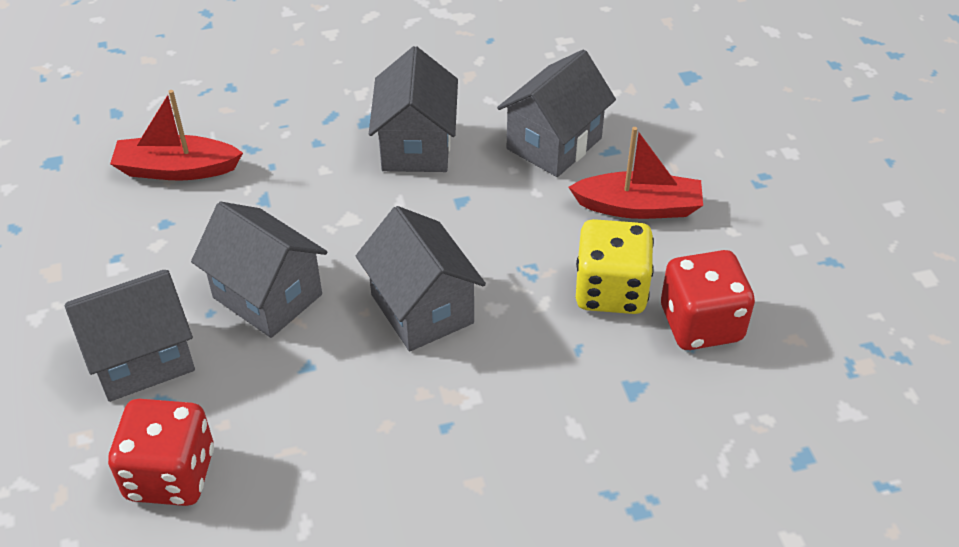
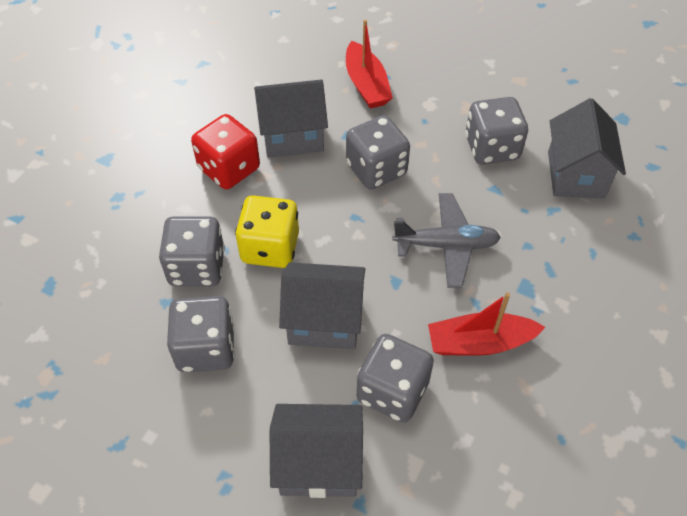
grey dice: none = 0 -> [159,217,225,286] [167,296,235,372] [346,115,410,189] [357,334,434,423] [465,97,528,164] = 5
grey house: [65,270,195,402] [191,202,327,338] [356,206,486,351] [369,46,458,172] [497,49,616,177] = 5 -> [254,79,328,158] [270,404,363,498] [279,262,365,349] [548,98,626,198] = 4
grey plane: none = 0 -> [393,193,501,288] = 1
red dice: [108,399,214,506] [661,250,755,350] = 2 -> [191,114,260,189] = 1

